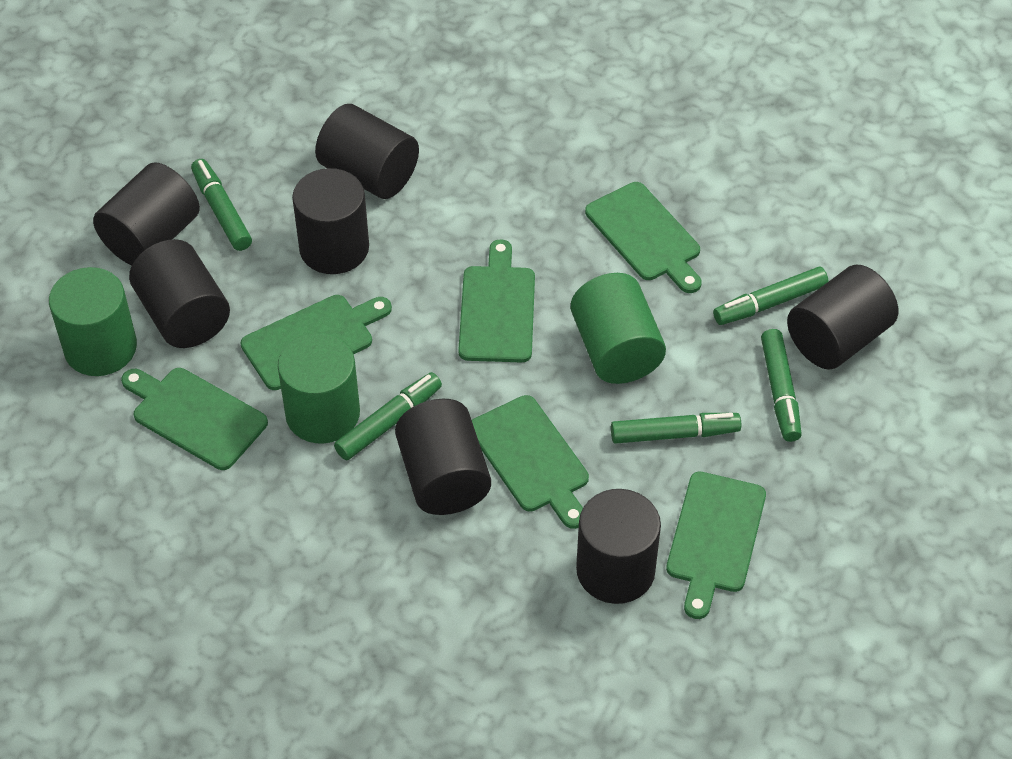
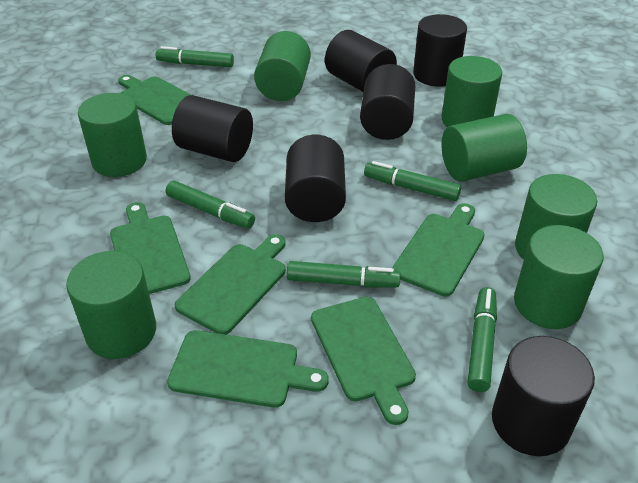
black cylinder: [93,162,200,265] [129,239,230,348] [292,168,369,274] [315,104,419,199] [395,399,491,515] [576,489,661,604] [787,265,898,370] = 7 -> [172,95,253,162] [285,135,346,222] [325,30,397,92] [360,64,415,140] [413,14,467,87] [492,336,595,456] = 6
green cylinder: [49,267,137,376] [278,333,360,443] [571,273,666,384] = 3 -> [66,251,156,359] [78,93,147,177] [254,31,311,101] [441,114,527,182] [442,56,502,127] [514,225,603,329] [515,174,597,260] = 7

